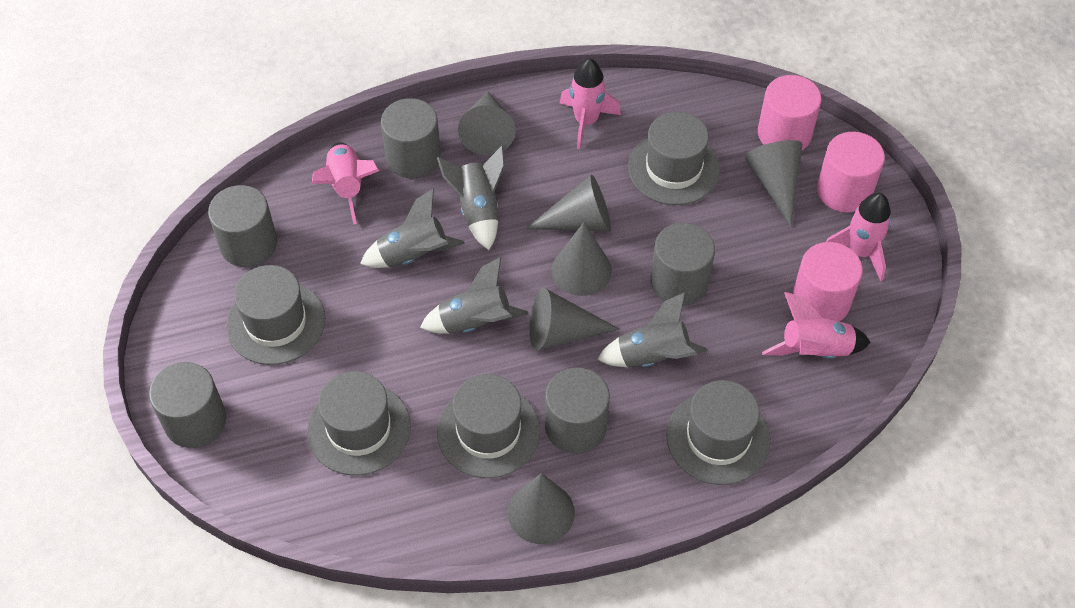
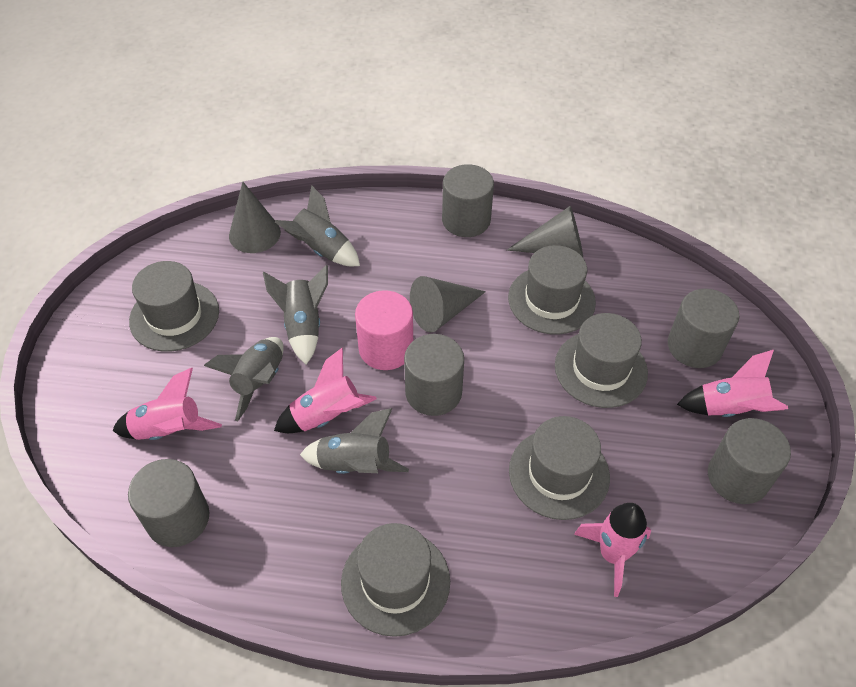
grey cone: [458,92,516,155] [508,473,575,544] [525,175,611,232] [529,288,620,351] [551,222,612,296] [745,140,803,227] = 6 -> [229,182,281,253] [410,276,486,332] [507,206,583,257] = 3
pink cylinder: [758,75,821,150] [792,242,863,321] [817,132,885,213] = 3 -> [355,290,413,370] = 1

